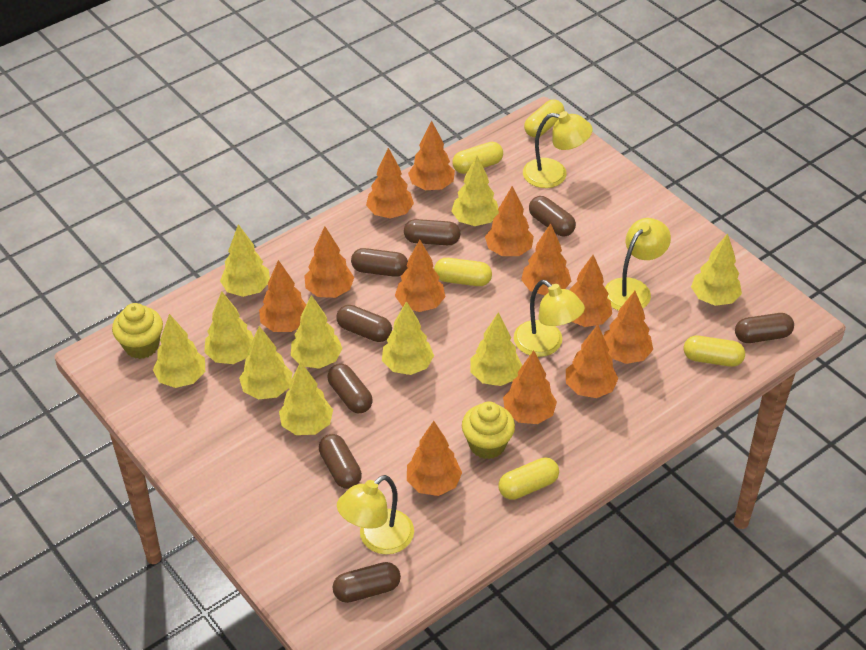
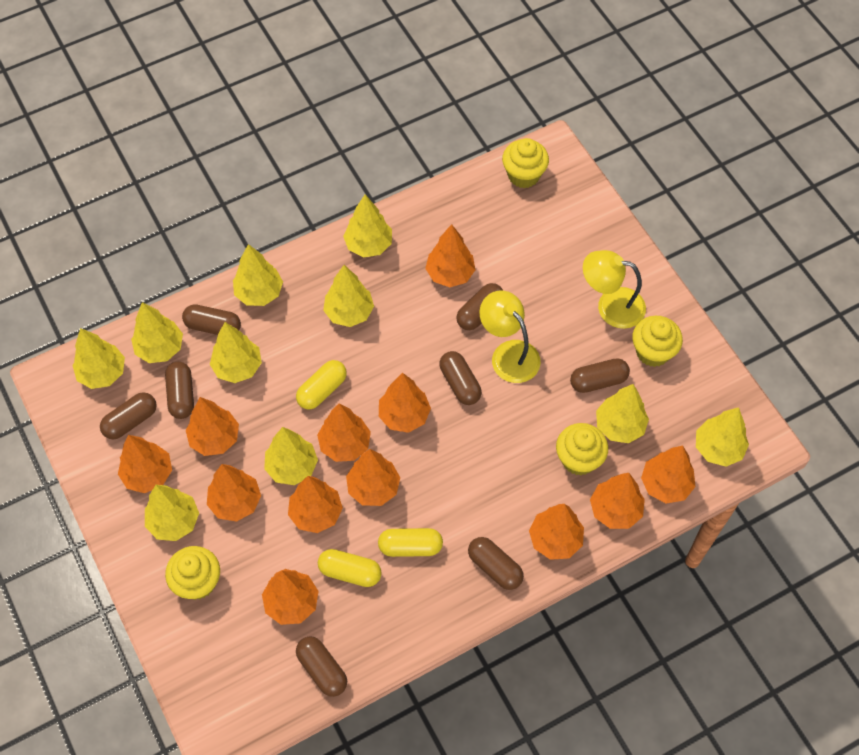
yellow capsule: [434,258,492,286] [452,142,503,174] [498,457,559,500] [524,100,565,137] [684,336,745,367] = 5 -> [296,360,347,409] [318,549,382,587] [378,528,443,557] = 3
yellow cupcake: [112,303,163,359] [462,401,515,459] = 2 -> [165,546,220,600] [502,138,549,188] [556,423,608,475] [632,316,683,367] = 4
yellow lamp: [337,475,414,554] [514,280,585,357] [523,111,593,188] [605,218,671,311] = 4 -> [479,291,541,383] [583,250,646,329] = 2

